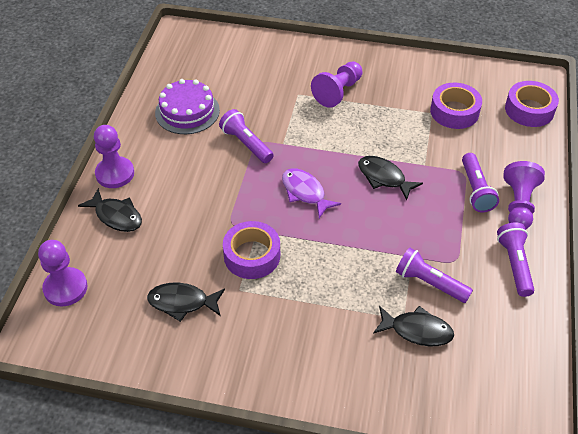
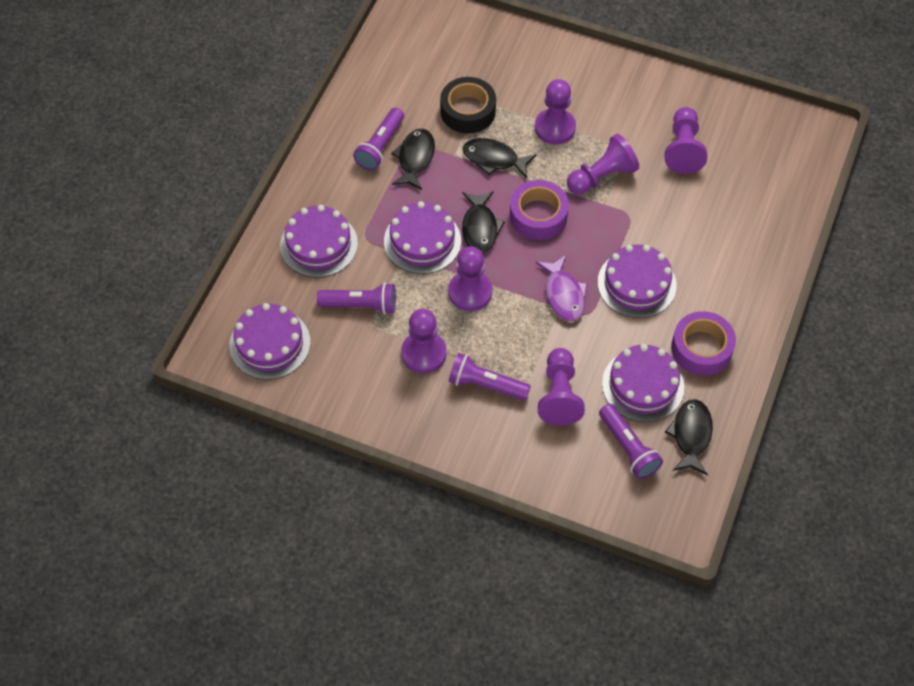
black tape: none = 0 -> [440,77,496,134] = 1
purple cake: [155,79,220,134] = 1 -> [229,303,310,380] [280,205,358,278] [384,201,461,274] [598,244,677,318] [602,344,684,422] = 5
purple pawn: [38,240,88,306] [94,125,134,188] [311,61,362,108] [503,161,545,229] = 4 -> [401,309,446,373] [448,246,492,311] [535,79,576,144] [538,348,585,425] [567,134,639,195] [665,107,707,174] = 6
purple tape: [223,221,280,279] [430,83,482,129] [505,81,559,127] = 3 -> [510,180,569,240] [671,311,736,376] = 2

